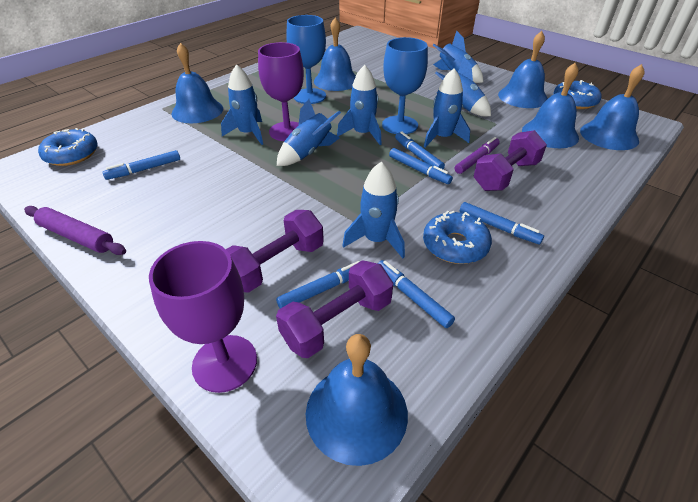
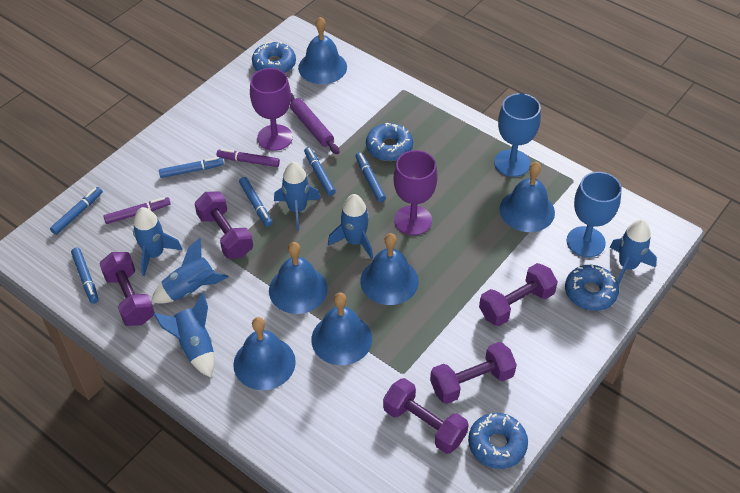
blue donut: [38,128,98,166] [423,211,492,264] [553,80,602,109] = 3 -> [252,41,296,73] [366,123,413,161] [468,413,528,469] [565,264,619,311] = 4
blue rocket: [221,64,263,145] [277,99,341,166] [337,65,382,145] [343,161,405,258] [424,68,470,147] [433,31,483,83] [435,57,491,116] = 7 -> [133,207,182,276] [151,238,228,304] [154,292,214,377] [274,161,321,230] [328,194,373,259] [609,219,657,285] = 6
purple dumbbell: [226,210,324,293] [276,260,393,358] [474,130,547,191] = 3 -> [99,252,155,326] [194,192,253,259] [383,378,469,454] [430,342,517,404] [479,263,558,326] = 5
purple marker: [455,137,500,174] = 1 -> [103,197,171,224] [217,149,280,167] = 2

